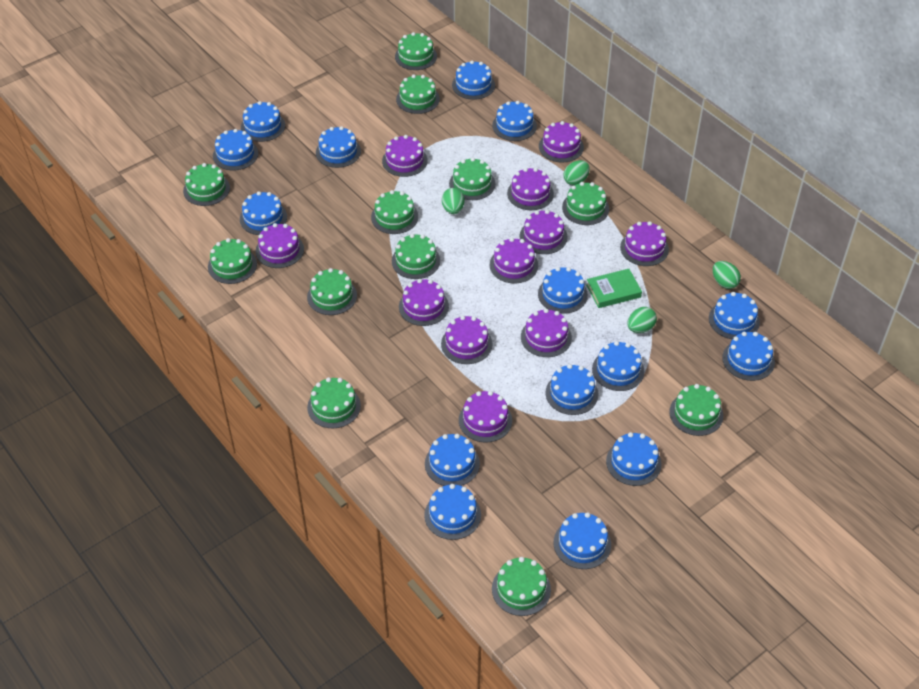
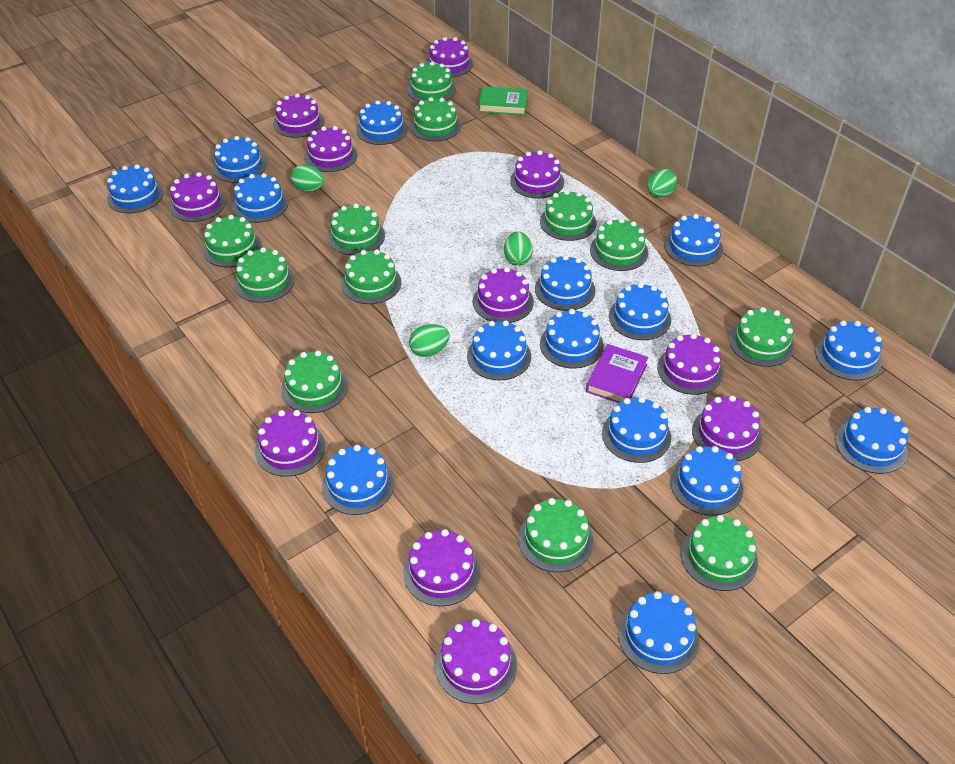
purple book: none = 0 -> [586,344,649,403] = 1

